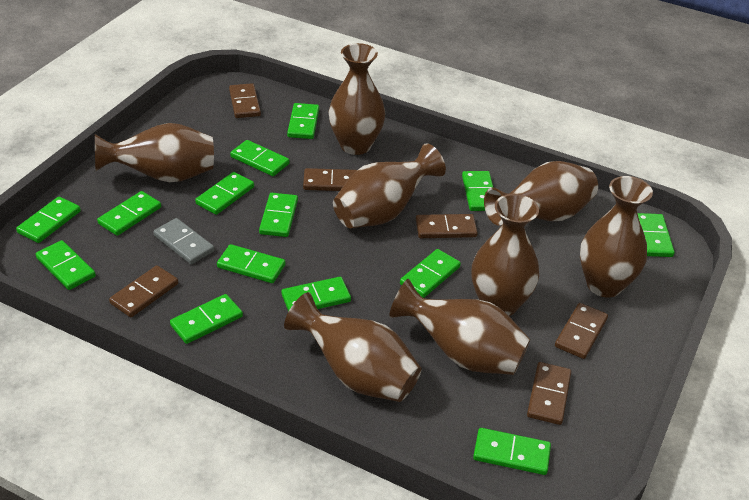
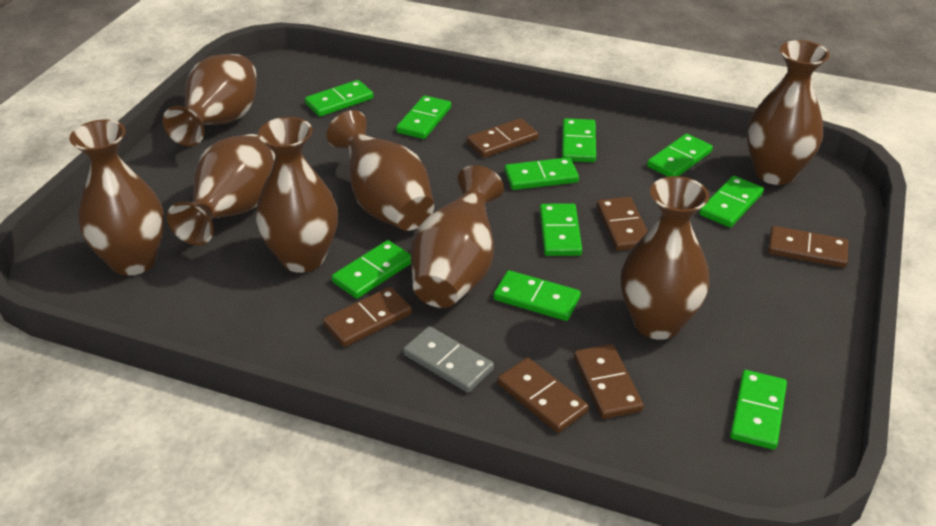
green domino: [16,197,81,243] [36,240,96,290] [97,191,161,236] [170,294,243,344] [195,172,254,215] [217,244,285,283] [230,140,290,176] [259,193,298,237] [281,277,351,312] [287,103,319,139] [400,249,461,298] [462,171,494,211] [473,428,551,475] [637,213,675,257] = 14 -> [305,80,374,117] [332,240,411,299] [396,95,451,139] [493,270,581,321] [504,157,579,190] [540,203,582,256] [562,118,596,162] [647,134,713,177] [699,176,764,228] [730,370,787,450] = 10

